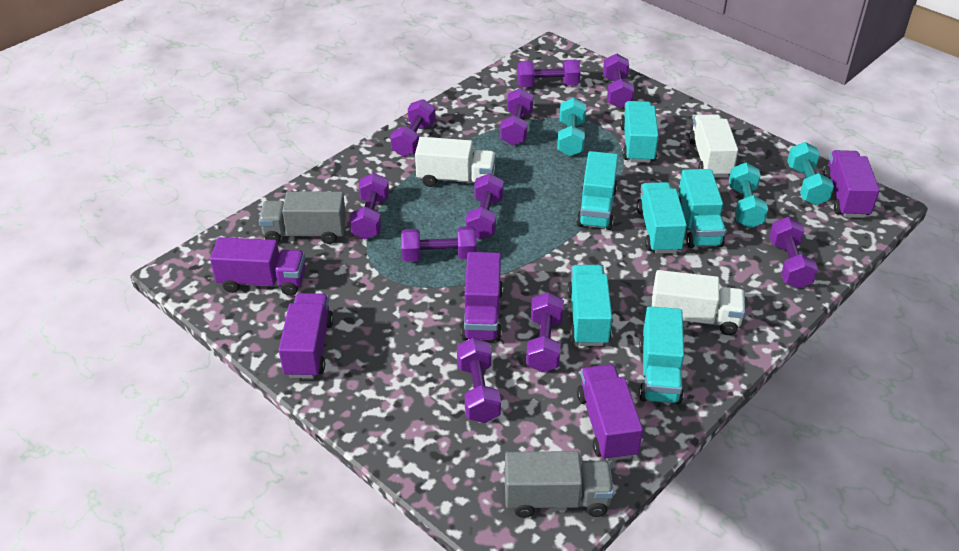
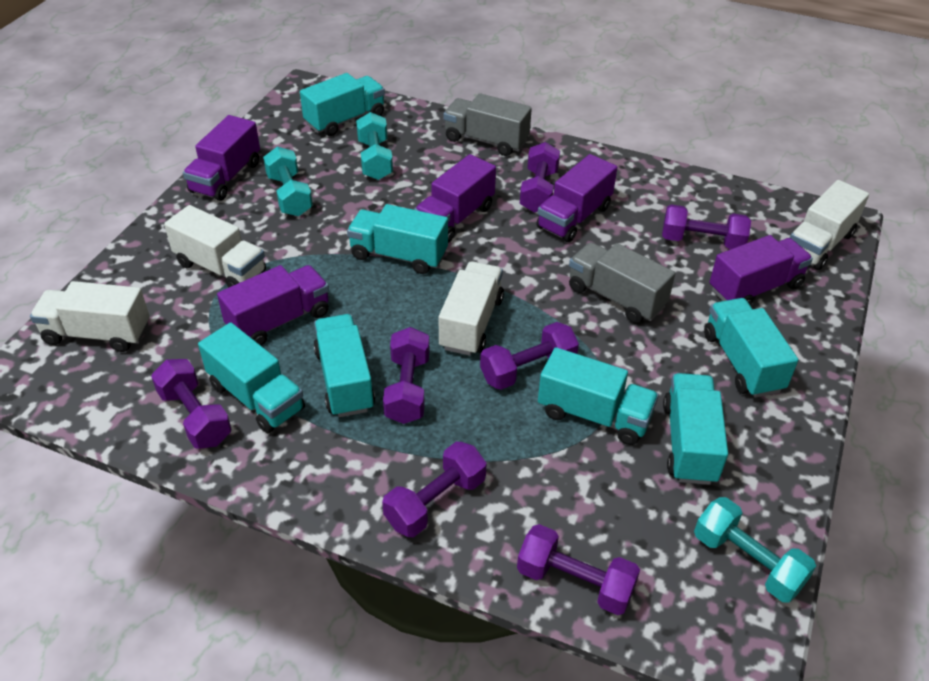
purple dumbbell: [350,173,389,239] [390,99,436,157] [401,227,477,262] [457,338,501,423] [466,173,504,240] [500,88,534,146] [517,60,581,87] [526,292,564,372] [603,54,634,108] [769,217,818,289] = 10 -> [151,359,232,449] [382,442,487,537] [383,327,429,424] [480,322,579,390] [517,524,640,615] [520,142,560,213] [662,204,751,249] = 7
turquoise truck: [567,265,612,346] [577,151,618,230] [620,101,659,163] [637,182,687,254] [639,306,684,404] [678,169,726,248] = 6 -> [198,323,305,433] [300,73,385,136] [313,314,375,417] [347,204,448,274] [538,347,659,445] [663,373,728,485] [704,298,798,398] = 7
white truck: [415,137,496,187] [652,270,745,335] [689,114,738,178] = 3 -> [30,281,150,352] [164,205,266,288] [439,261,504,356] [790,180,869,270] = 4

